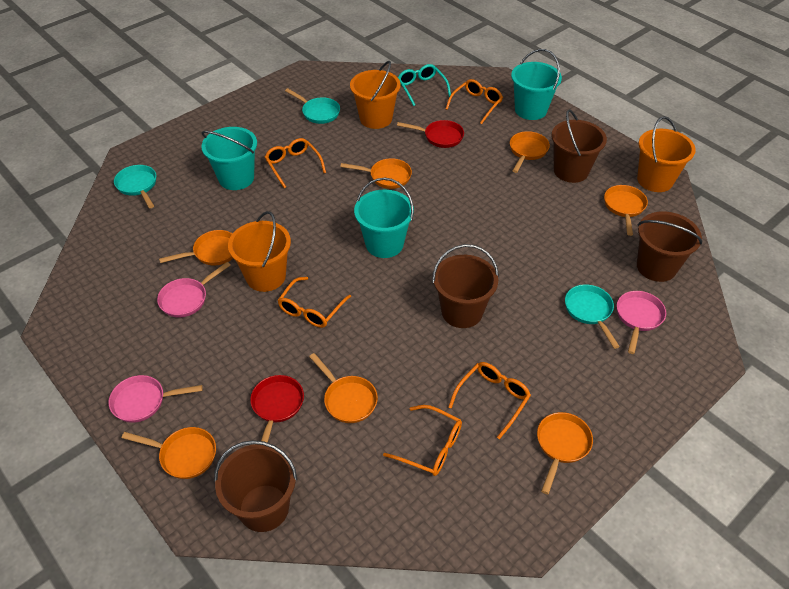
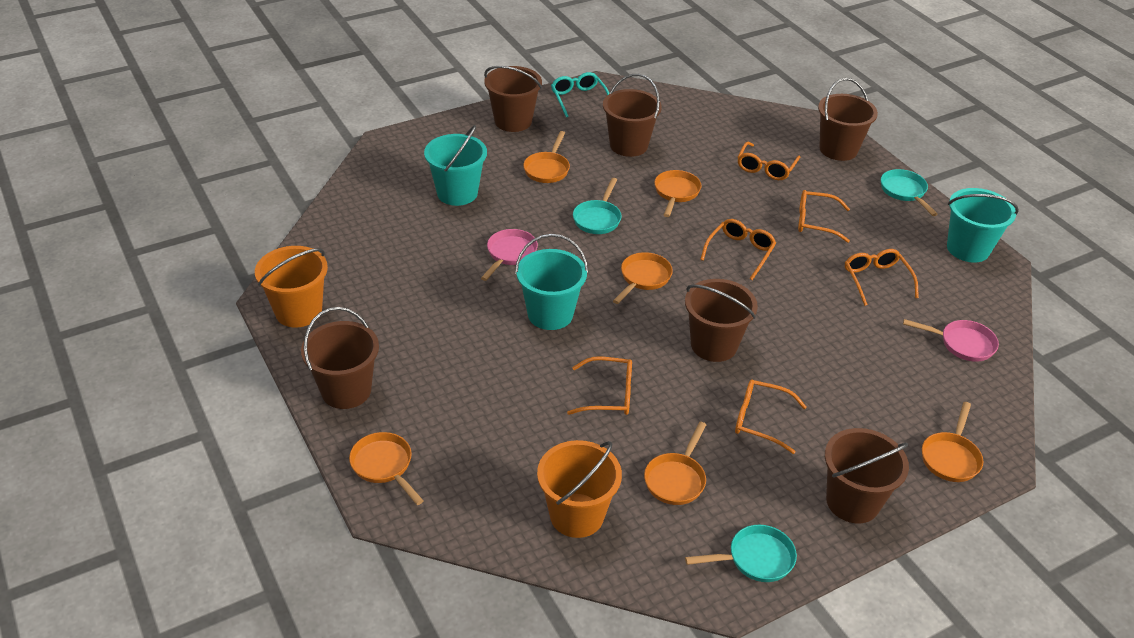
brown bucket: [214,440,297,532] [432,244,499,328] [551,110,607,183] [637,211,702,282] = 4 -> [301,307,379,409] [484,66,542,132] [603,74,662,157] [685,279,758,362] [818,78,878,161] [825,428,909,523] = 6
orange bucket: [228,211,291,292] [350,61,401,129] [637,116,696,192] = 3 -> [255,246,328,328] [537,440,622,538] = 2
orange glasses: [265,138,326,188] [277,277,351,328] [383,405,462,476] [446,79,503,124] [448,362,531,439] = 5 -> [567,356,632,415] [700,219,776,280] [735,380,807,454] [738,142,800,180] [798,190,850,243] [845,249,919,306] = 6
orange pan: [122,427,216,479] [159,230,233,265] [309,353,378,423] [340,158,412,189] [510,131,550,173] [537,412,593,494] [604,185,648,236] = 7 -> [349,432,424,505] [523,131,570,183] [613,252,673,304] [644,422,706,505] [654,170,702,217] [922,402,983,482] = 6
pink pan: [109,375,202,423] [157,262,231,317] [617,291,666,354] = 3 -> [481,229,538,281] [903,319,999,362] = 2
red pan: [250,375,304,443] [397,120,464,148] = 2 -> none = 0

